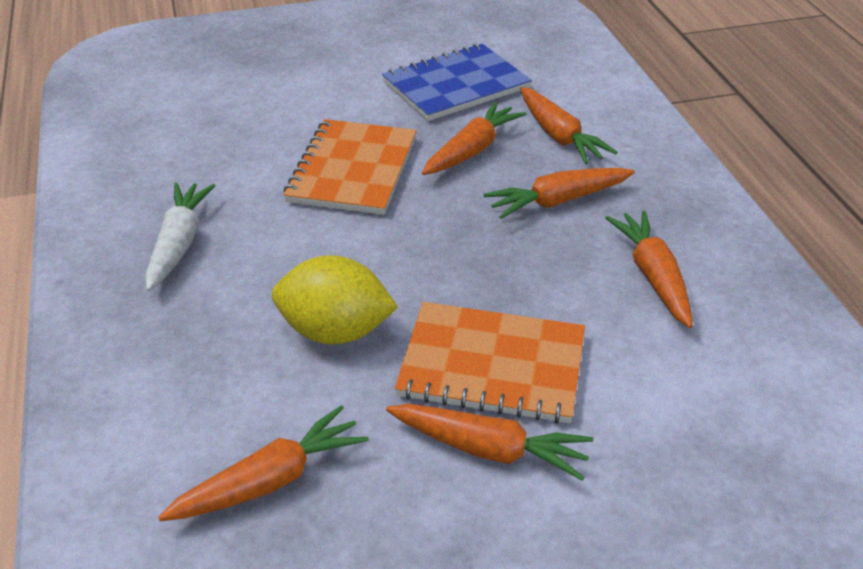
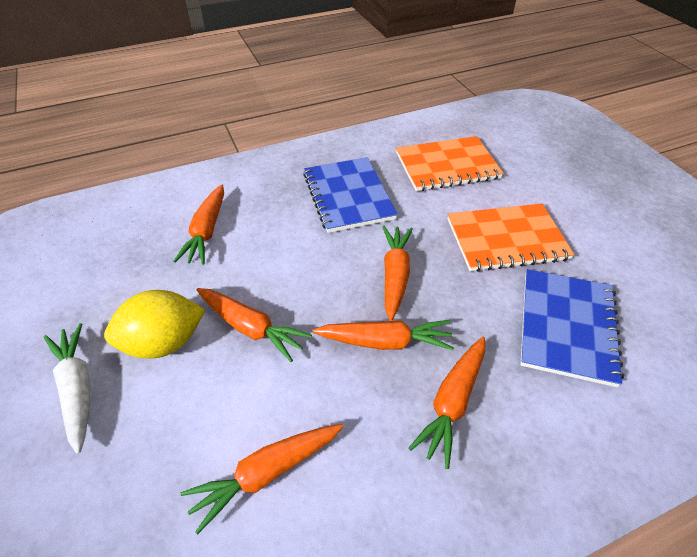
blue notebook: [382,43,532,121] = 1 -> [303,157,398,233] [521,269,624,387] = 2

